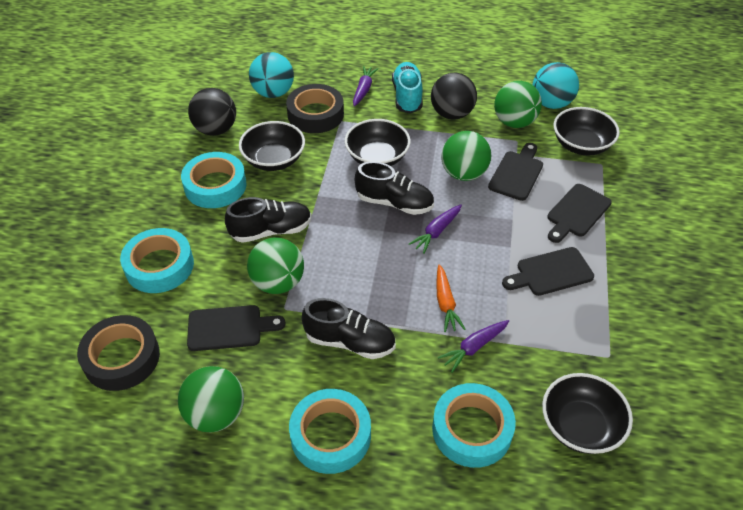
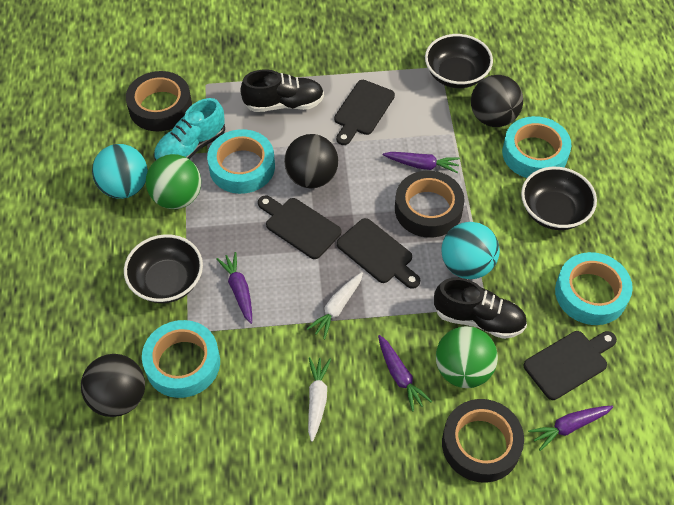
black ball: [188,88,236,136] [431,73,477,119] = 2 -> [81,354,145,417] [284,134,338,188] [471,75,523,127] = 3
black bowl: [239,121,305,171] [345,119,411,166] [542,373,633,454] [553,107,620,155] = 4 -> [124,234,203,303] [425,34,493,88] [521,167,597,230] = 3
black shoe: [225,197,312,243] [302,298,396,359] [355,161,434,215] = 3 -> [240,70,324,112] [434,278,527,339] = 2
black tape: [77,315,160,391] [286,84,344,133] = 2 -> [126,71,192,131] [395,171,464,238] [442,399,524,483] = 3
green ball: [178,366,244,432] [247,237,304,294] [441,131,491,181] [494,81,542,128] = 4 -> [146,154,201,209] [436,326,498,388] = 2
orange carrot: [436,265,465,332] = 1 -> none = 0
purple carrot: [353,66,379,106] [409,204,462,254] [438,320,509,373] = 3 -> [216,252,252,324] [378,335,432,412] [383,152,460,173] [528,406,613,451] = 4
white carrot: none = 0 -> [307,272,363,339] [308,357,331,442] = 2

